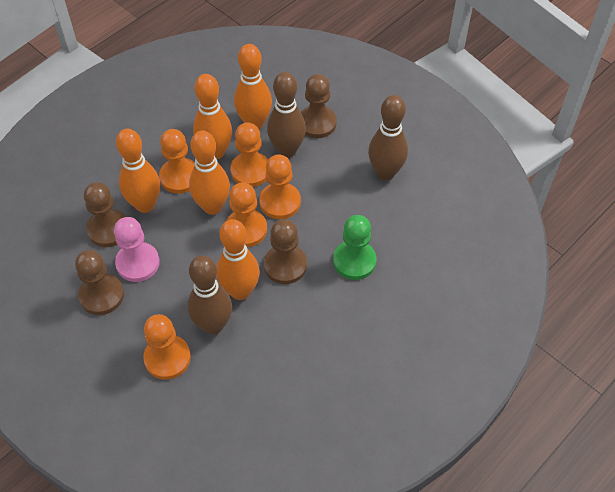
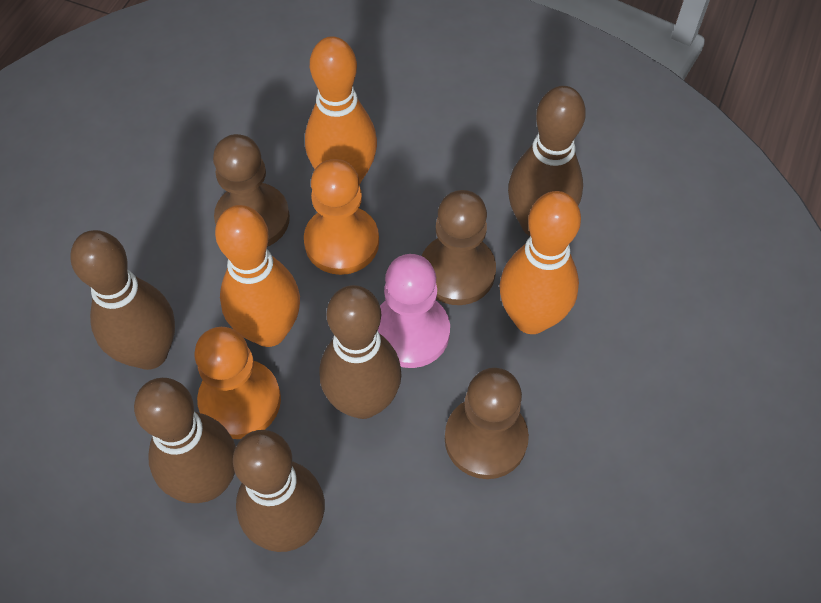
brown bowling pin: [187,255,232,335] [267,72,306,158] [368,95,408,180] = 3 -> [70,230,175,370] [134,378,236,503] [233,430,325,552] [319,285,402,419] [508,86,586,236] = 5
brown pawn: [75,250,124,315] [84,182,127,247] [264,219,307,284] [301,74,337,138] = 4 -> [213,134,290,247] [422,190,496,305] [445,368,529,479] = 3
green pawn: [333,215,377,280] = 1 -> none = 0
orange bowling pin: [116,129,160,213] [189,130,230,215] [193,74,232,159] [217,219,260,300] [234,44,272,129] = 5 -> [215,205,300,347] [305,37,377,185] [499,191,581,334] = 3
orange pawn: [143,314,191,380] [159,129,195,194] [226,182,267,247] [230,122,268,187] [259,154,301,219] = 5 -> [194,327,281,439] [304,159,379,275] = 2

